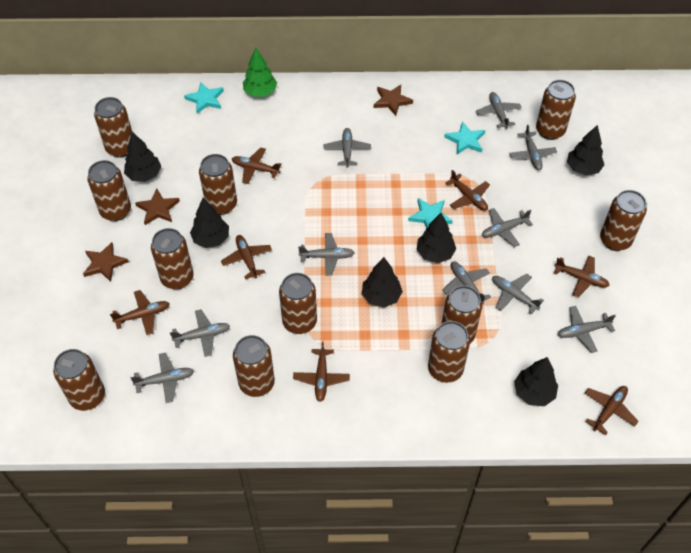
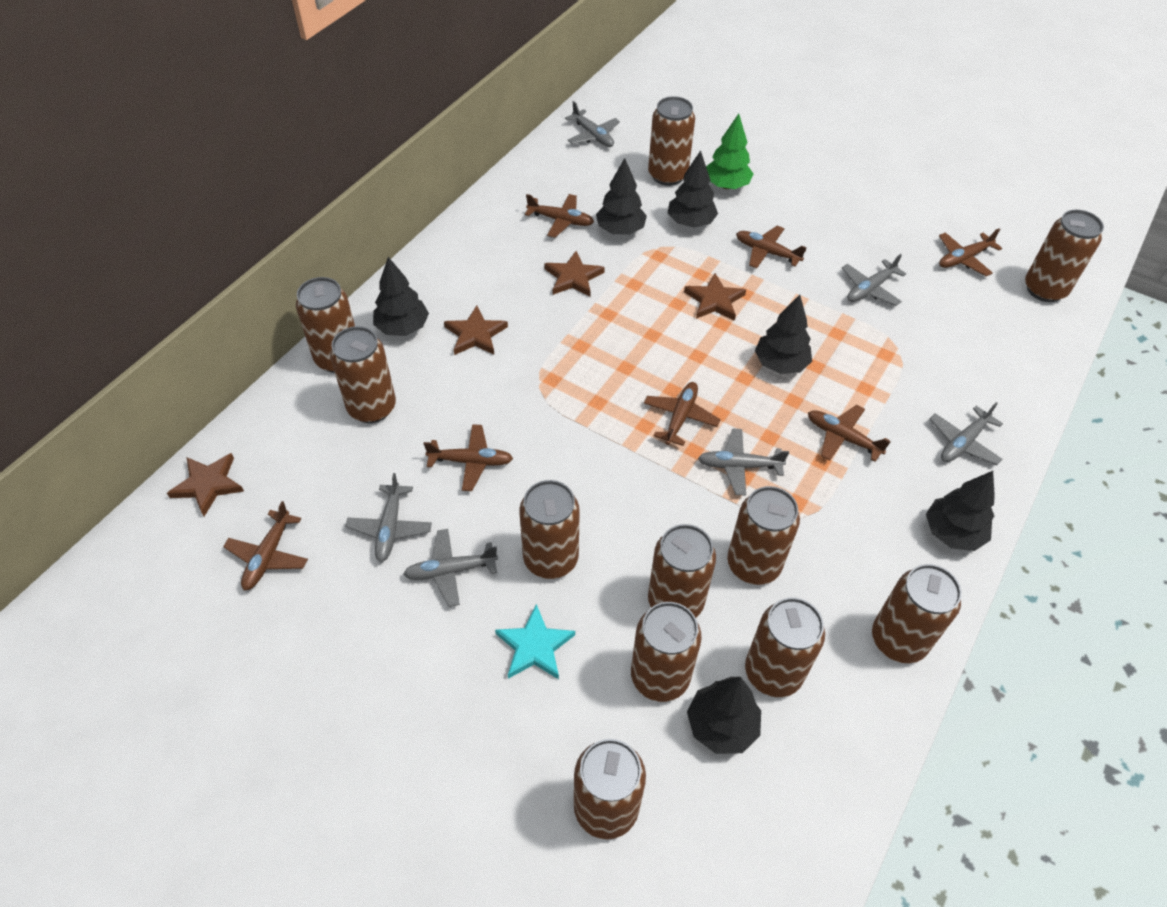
brown star: [83,242,129,282] [135,189,180,225] [374,85,413,116] = 3 -> [167,453,244,516] [444,305,508,355] [544,251,605,297] [684,273,746,321] = 4
grey plane: [130,353,194,403] [170,309,230,357] [298,233,354,276] [323,128,371,168] [442,261,491,304] [476,92,522,129] [482,208,533,247] [492,274,544,314] [509,124,557,170] [558,306,616,353] = 10 -> [345,473,432,562] [404,529,498,607] [565,101,620,147] [698,429,789,496] [842,254,906,306] [929,402,1003,465] = 6
turquoise star: [184,82,224,114] [408,198,453,228] [444,121,485,155] = 3 -> [495,604,575,679] = 1

